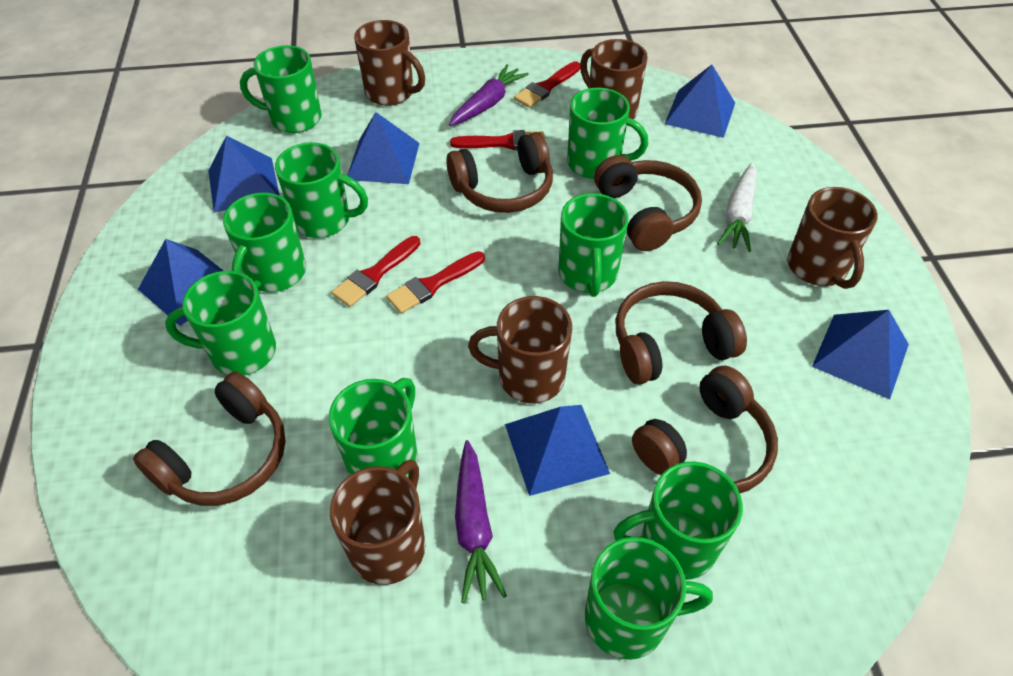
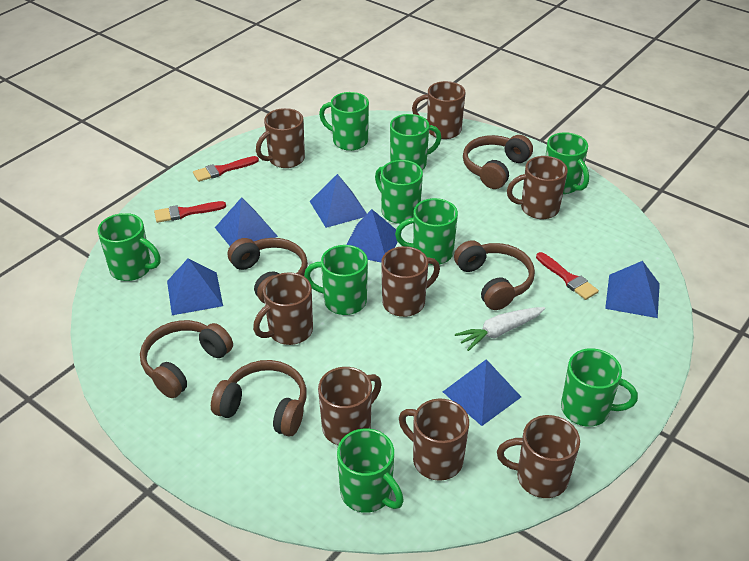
brown mug: [330,460,425,585] [354,20,425,106] [468,296,572,403] [580,39,648,119] [788,187,878,289] = 5 -> [253,272,313,345] [256,108,305,168] [318,367,382,445] [381,246,440,317] [399,399,469,481] [412,81,465,139] [497,415,580,498] [507,156,568,219] = 8
purple carrot: [449,64,529,126] [455,440,507,603] = 2 -> none = 0
red brush: [332,236,420,307] [386,251,485,314] [450,130,545,150] [514,61,580,108] = 4 -> [154,201,226,223] [193,156,259,182] [536,252,599,300] = 3

